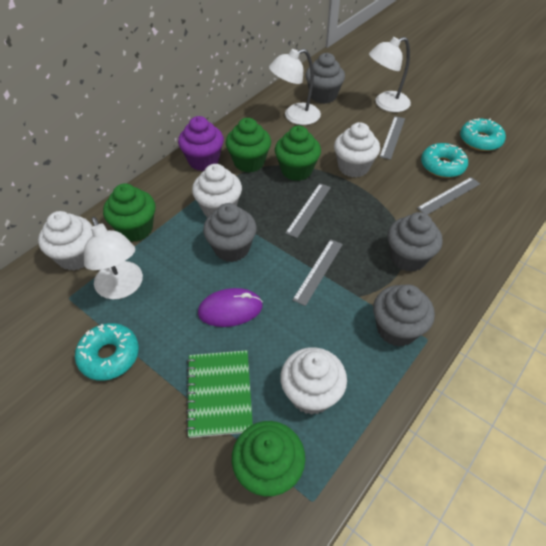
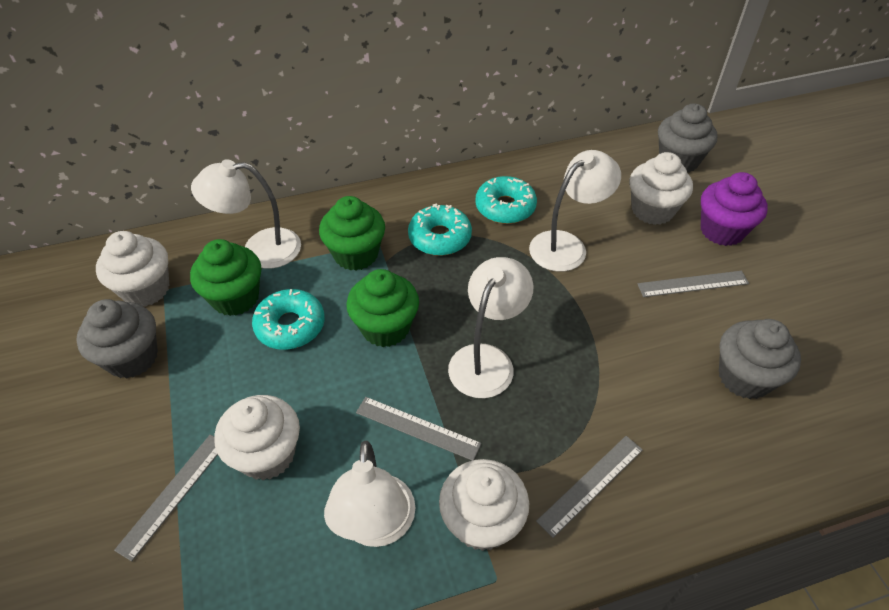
green cupcake: [103,184,155,242] [226,118,271,173] [232,421,305,496] [275,126,321,181] = 4 -> [190,239,261,316] [319,196,385,271] [346,269,419,347] = 3
green notebook: [186,350,253,438] = 1 -> none = 0
grey cupcake: [203,203,257,262] [305,53,345,104] [373,284,435,347] [388,212,442,272] = 4 -> [76,299,158,379] [658,103,717,173] [719,319,801,399] = 3
purple mouse: [198,288,263,327] = 1 -> none = 0
white lamp: [84,217,143,300] [269,49,321,125] [369,37,411,112] = 3 -> [191,159,301,269] [324,441,415,547] [448,257,534,398] [529,150,621,272] = 4

